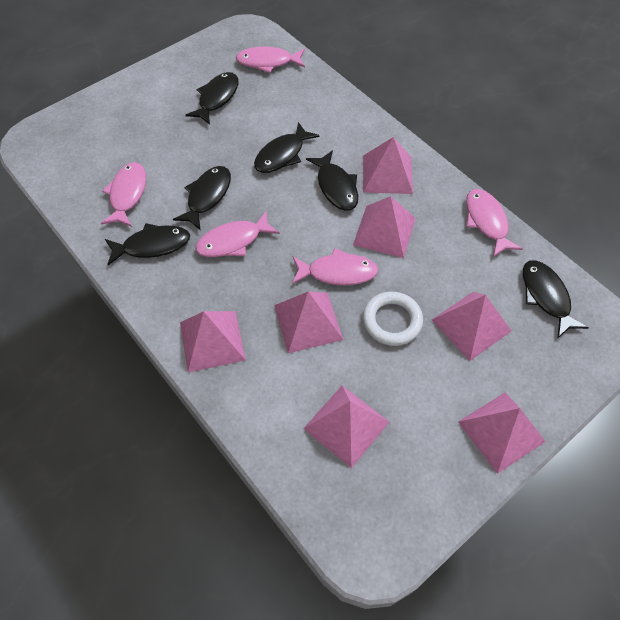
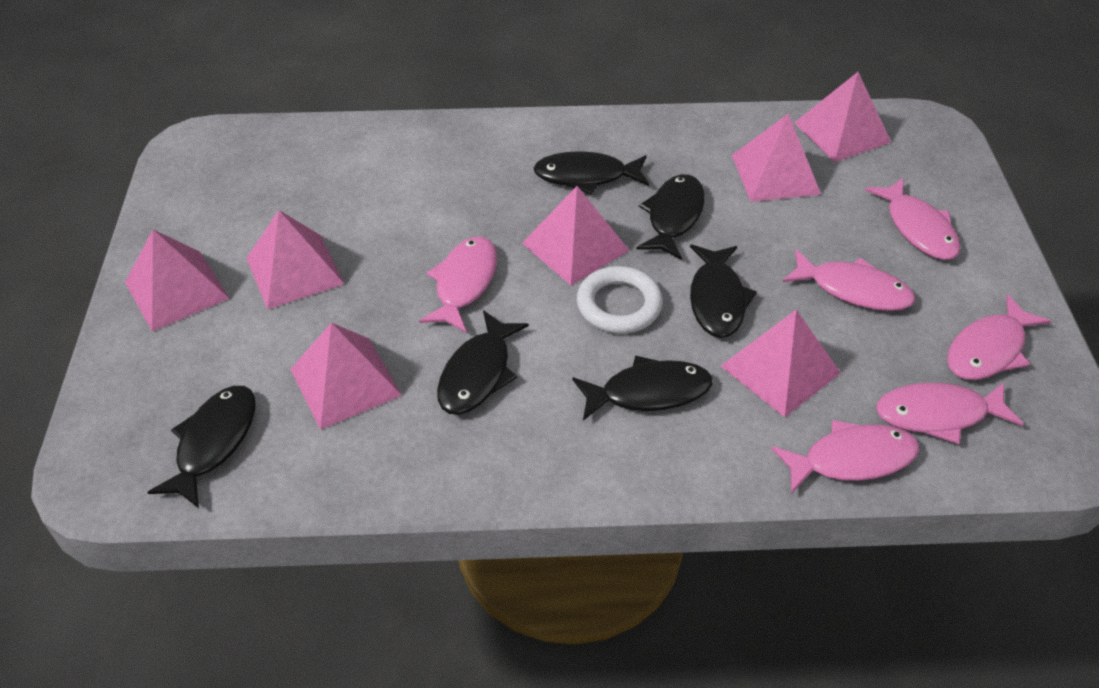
pink fish: [101,162,146,227] [195,211,280,257] [236,47,305,73] [292,248,379,286] [466,189,523,257] = 5 -> [419,237,497,333] [771,420,920,494] [783,249,915,311] [865,178,961,260] [876,382,1023,444] [947,294,1051,380] = 6

